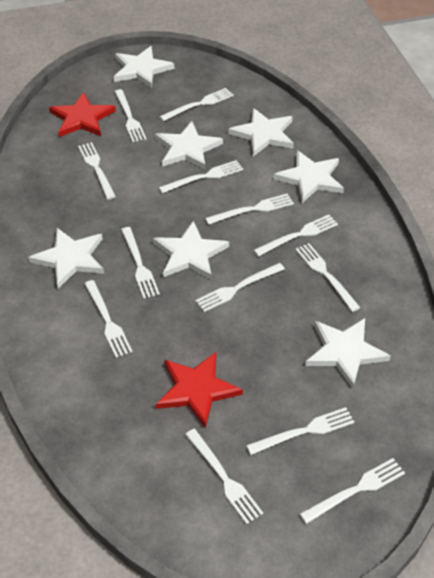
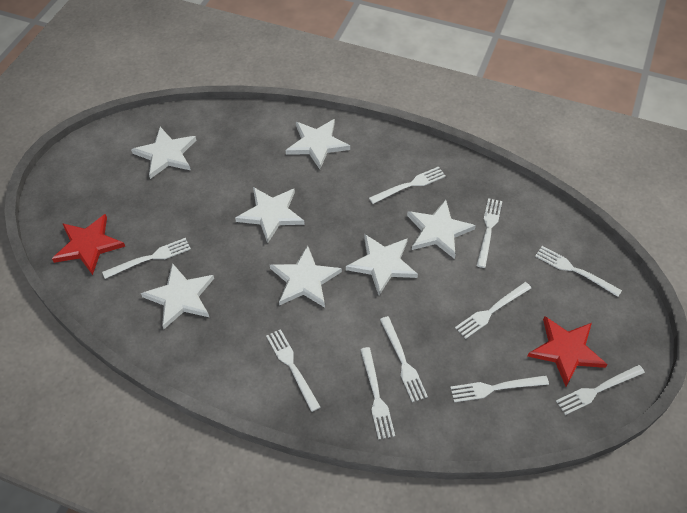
white fork: [78,142,116,200] [84,280,133,358] [114,89,146,142] [121,227,160,299] [159,88,234,121] [159,160,243,193] [185,429,263,524] [195,263,285,312] [205,193,294,225] [246,407,355,455] [254,215,338,256] [295,243,361,312] [300,458,405,524] = 13 -> [102,238,191,279] [266,329,320,412] [360,347,395,440] [369,167,446,204] [380,316,428,402] [450,375,549,402] [455,282,531,339] [476,198,502,268] [535,246,622,297] [556,365,645,415] = 10

